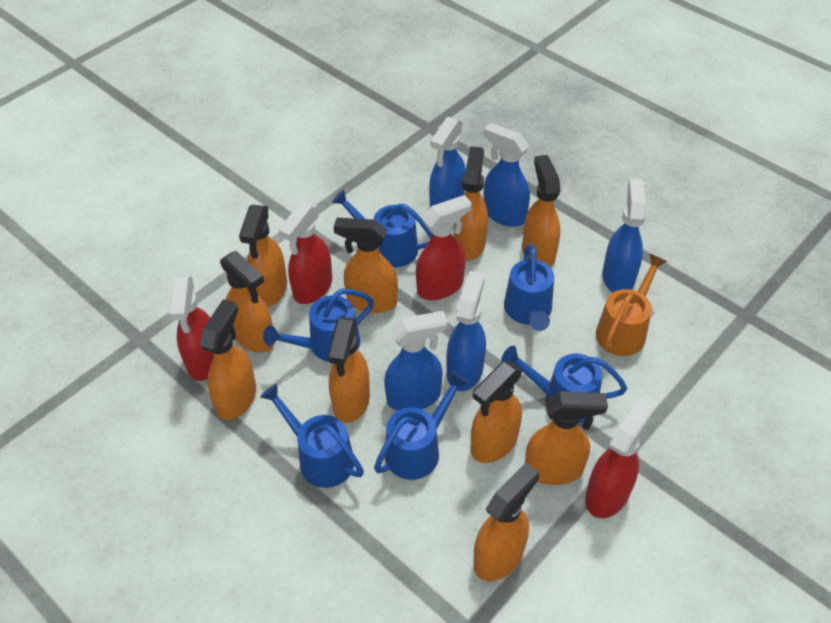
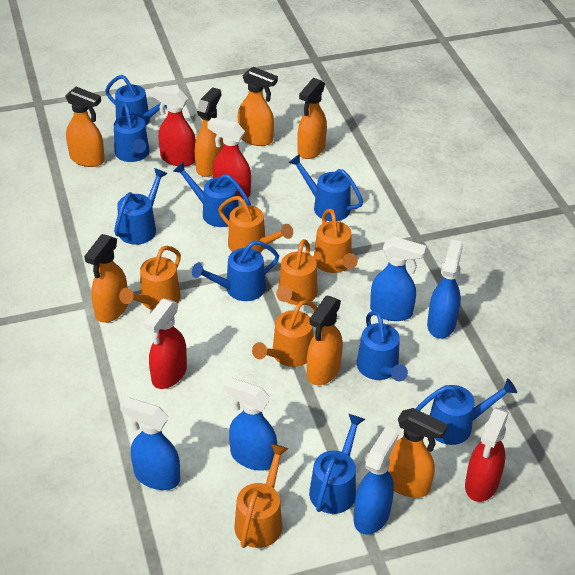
blue watering can: [260,384,364,488] [263,289,374,362] [332,189,432,267] [374,371,469,480] [501,346,627,423] [504,244,554,331] = 6 -> [105,75,167,126] [114,103,150,162] [114,168,168,245] [173,162,251,227] [192,240,279,301] [289,154,363,221] [309,414,365,514] [357,311,408,381] [416,378,517,445] = 9
orange spray bottle: [200,299,256,420] [220,251,275,353] [239,205,287,307] [327,317,370,423] [334,218,398,313] [454,146,488,260] [471,362,523,463] [473,463,539,581] [522,155,561,267] [525,391,608,485] = 10 -> [65,87,105,167] [84,234,128,322] [195,87,224,177] [238,67,278,146] [297,78,327,159] [307,296,343,385] [388,408,448,498] = 7
orange watering can: [596,254,667,356] = 1 -> [119,246,181,310] [218,196,293,252] [234,444,288,548] [252,300,317,367] [276,239,318,305] [314,209,358,273] = 6

